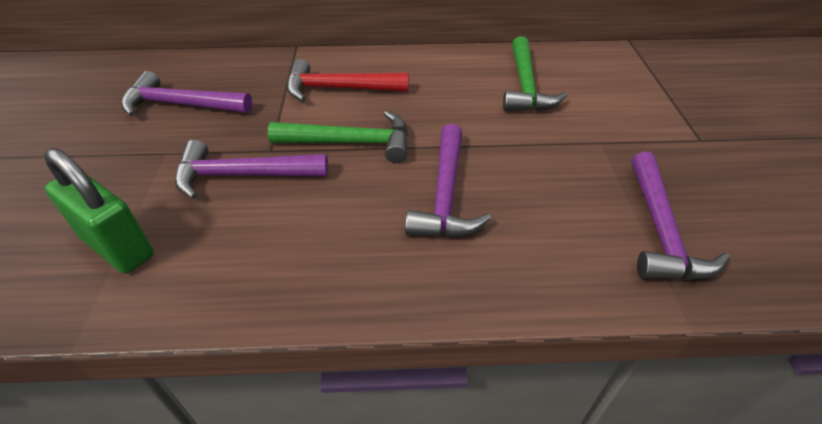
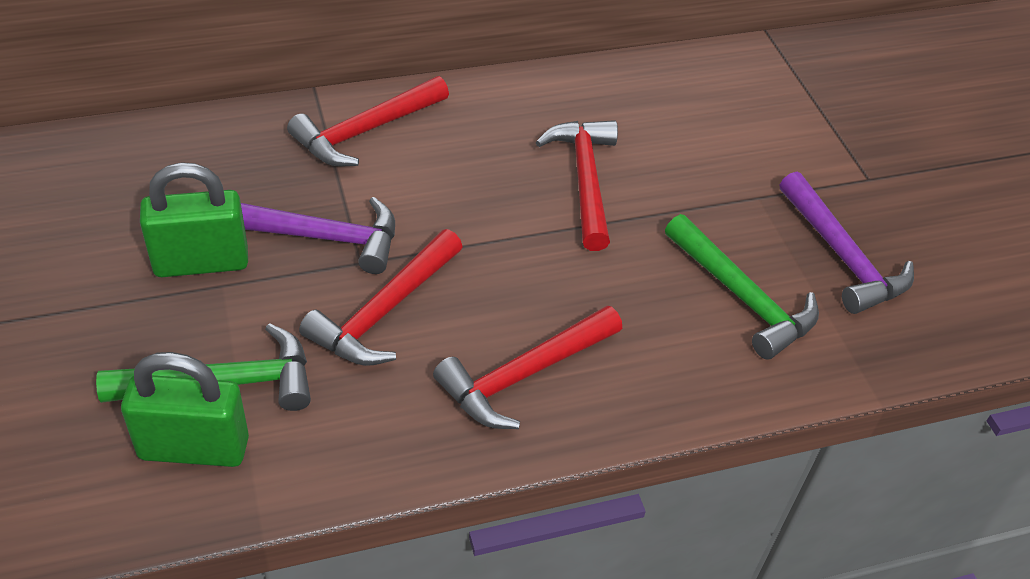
green padlock: [44,148,154,273] = 1 -> [121,352,249,467] [140,162,248,277] = 2
purple hammer: [121,71,252,117] [175,140,328,199] [405,124,491,238] [631,151,730,280] = 4 -> [241,197,395,274] [780,172,914,314] = 2
red hammer: [287,59,409,102] = 1 -> [287,76,449,166] [299,229,463,366] [433,306,622,429] [536,120,618,251] = 4

